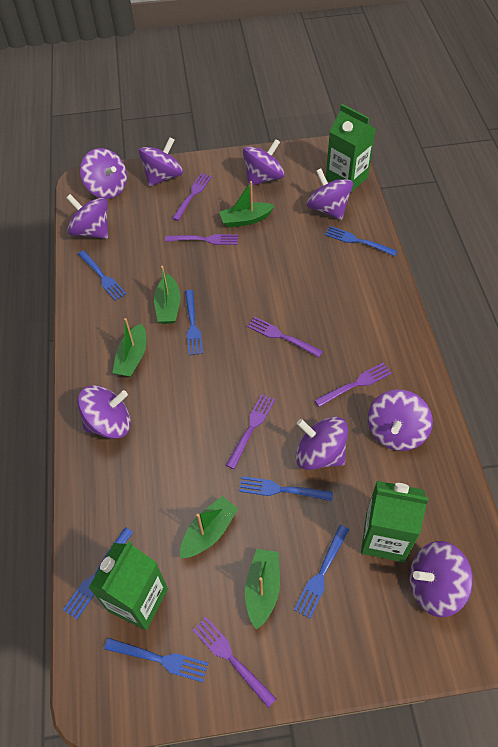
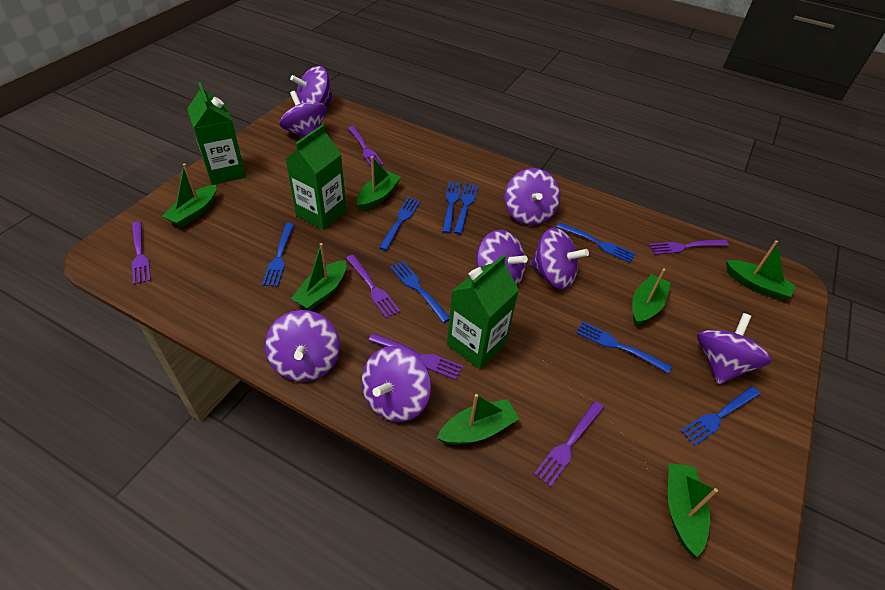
blue fork: [63,527,133,619] [78,250,127,301] [104,638,208,682] [185,290,203,355] [239,476,333,501] [294,525,349,619] [325,226,397,256] = 7 -> [262,223,295,287] [379,198,420,251] [390,261,450,323] [442,182,462,233] [453,183,479,235] [556,222,635,263] [576,322,672,373] [681,386,760,446] = 8
green boat: [112,318,147,377] [154,266,181,324] [180,496,238,558] [219,181,275,228] [245,549,280,630] = 5 -> [162,163,216,227] [291,243,346,311] [357,156,401,211] [437,394,519,445] [632,268,671,326] [668,463,718,557] [726,240,796,300] = 7
purple spinning top: [66,194,108,239] [78,385,131,439] [80,148,127,199] [139,137,183,186] [243,139,285,186] [296,417,348,470] [306,168,353,220] [368,389,433,451] [409,541,473,617] = 9 -> [265,310,340,382] [279,91,327,137] [290,66,333,104] [362,346,431,422] [476,230,528,285] [505,168,560,225] [530,227,589,289] [697,313,772,384] = 8

